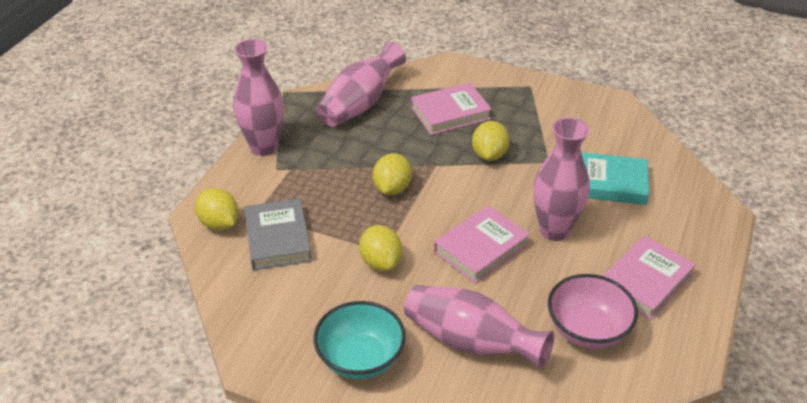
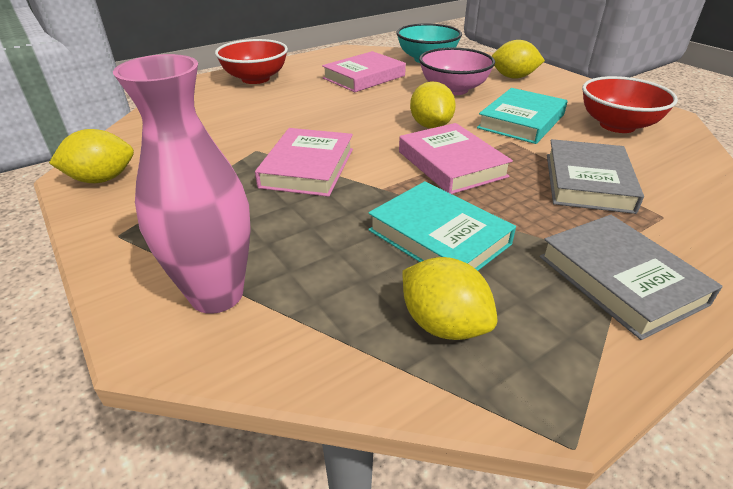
grey book: [244,198,312,270] = 1 -> [540,215,723,340] [547,139,644,214] = 2
pink vase: [233,39,284,156] [317,41,406,127] [404,285,554,369] [534,117,590,241] = 4 -> [113,54,250,314] = 1
red bowl: none = 0 -> [215,39,288,84] [582,76,678,133] = 2
turquoise book: [581,152,649,205] = 1 -> [368,181,516,271] [477,88,568,144] = 2

